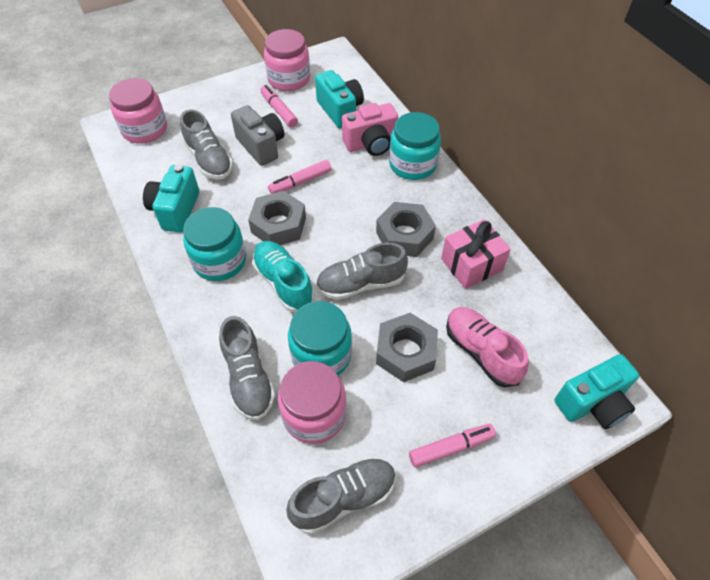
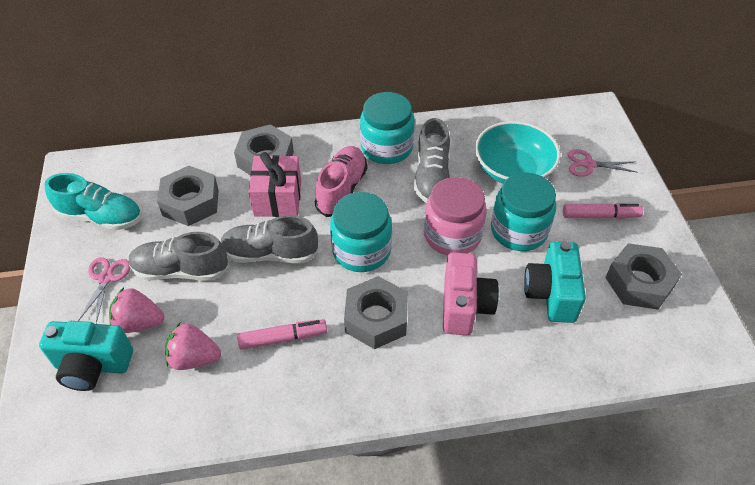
grey camera: [231,105,284,166] = 1 -> none = 0
grey nut: [248,191,306,245] [376,202,436,257] [376,313,438,382] = 3 -> [157,166,219,226] [234,124,294,175] [344,276,408,349] [605,243,682,310] = 4
grey shoe: [180,109,233,180] [219,316,275,420] [286,457,396,534] [316,243,408,300] = 4 -> [128,232,229,281] [220,215,319,263] [414,118,450,203] = 3
pink jar: [109,78,167,144] [264,29,310,91] [278,361,346,444] = 3 -> [424,177,487,255] = 1
pink marker: [260,85,298,127] [268,160,332,194] [409,424,496,468] = 3 -> [237,319,327,350] [563,203,643,219] = 2
pink scissors: none = 0 -> [78,257,130,323] [568,149,638,177] = 2
pink strawberry: none = 0 -> [109,287,164,333] [165,323,221,370] = 2
turquoise bowl: none = 0 -> [475,121,560,184] = 1
turquoise camera: [143,164,199,232] [315,70,364,128] [554,354,639,429] = 3 -> [39,321,133,391] [524,241,586,323] = 2

